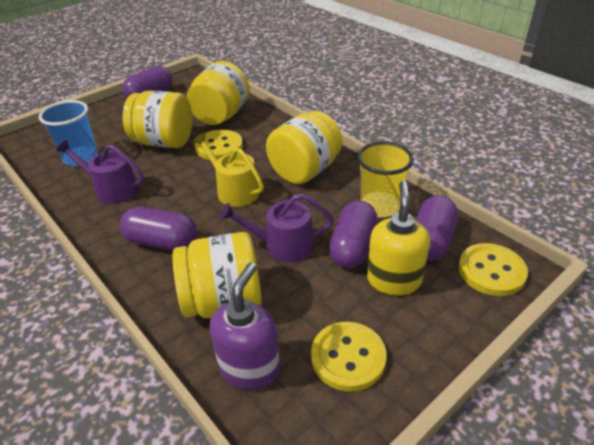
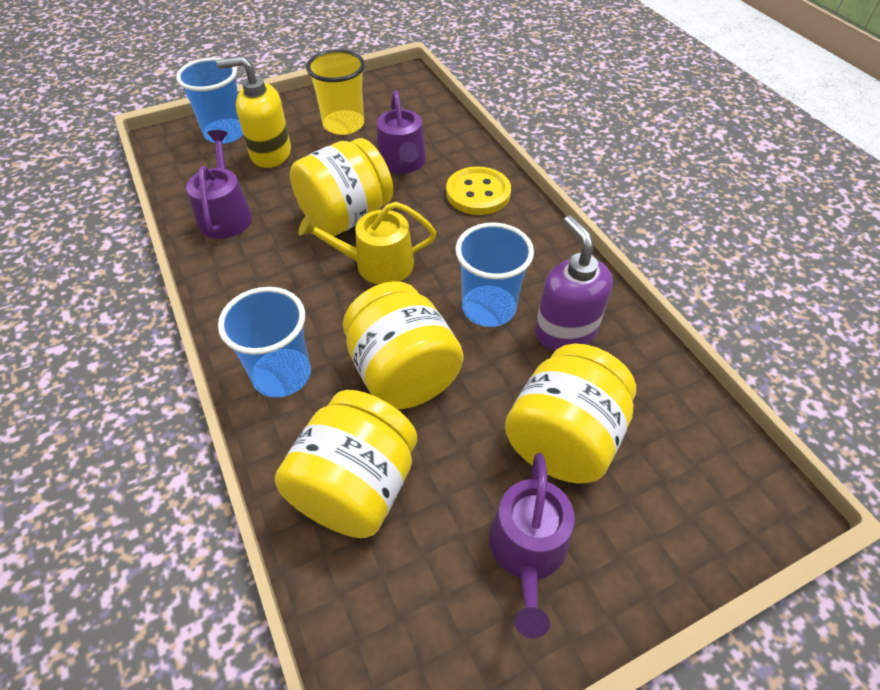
blue cup: [39,100,98,166] = 1 -> [176,57,243,144] [218,287,311,398] [455,222,534,327] = 3
purple capsule: [120,207,197,251] [122,66,173,98] [329,201,378,268] [415,195,458,261] = 4 -> none = 0
purple watering can: [56,140,144,204] [220,194,334,262] = 2 -> [186,130,252,239] [377,91,426,174] [489,453,575,638] = 3
yellow button: [195,130,243,160] [311,322,387,392] [459,243,528,296] = 3 -> [446,166,511,215] = 1

